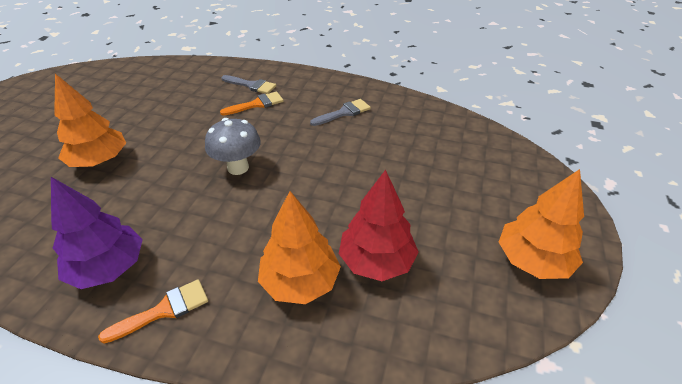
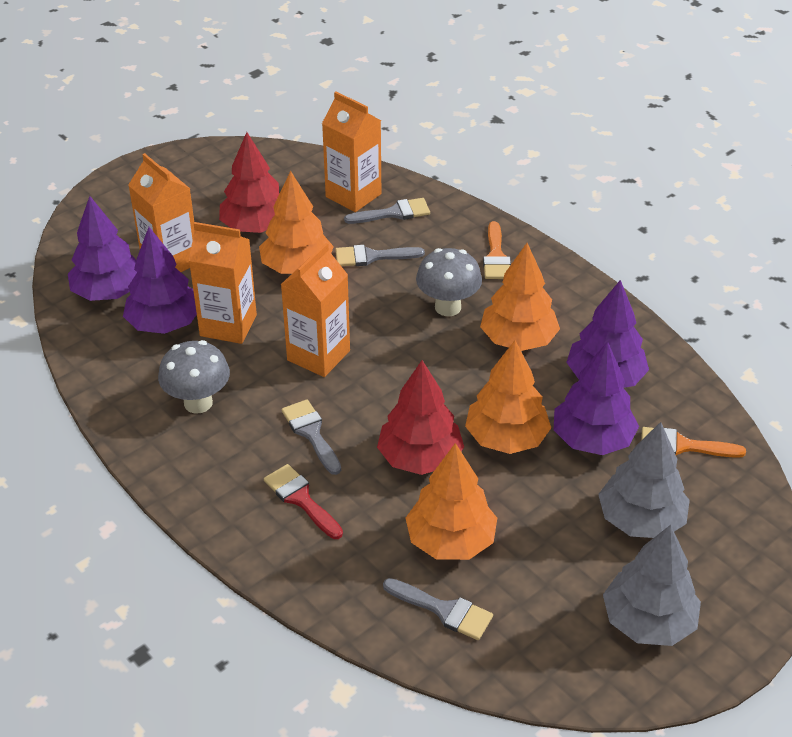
grey brush: [221,75,276,94] [310,99,371,126] = 2 -> [282,399,341,475] [335,245,425,266] [344,198,430,224] [383,578,493,640] = 4
grey mushroom: [205,118,261,175] = 1 -> [158,340,230,413] [416,248,482,316] = 2
grey tree: none = 0 -> [598,422,690,538] [603,525,701,646] = 2
orange carton: none = 0 -> [128,153,194,272] [189,222,257,344] [281,243,350,377] [322,92,381,212] = 4
orange tree: [54,74,126,167] [258,191,341,304] [499,169,584,279] = 3 -> [259,171,334,274] [406,443,497,560] [465,341,551,454] [480,243,560,351] = 4
purple tree: [51,177,143,289] = 1 -> [68,196,137,301] [123,227,197,334] [554,341,639,455] [566,280,649,388] = 4
red brush: none = 0 -> [264,464,343,539] = 1
red tree: [339,170,418,281] = 1 -> [219,132,279,233] [377,360,464,475] = 2

